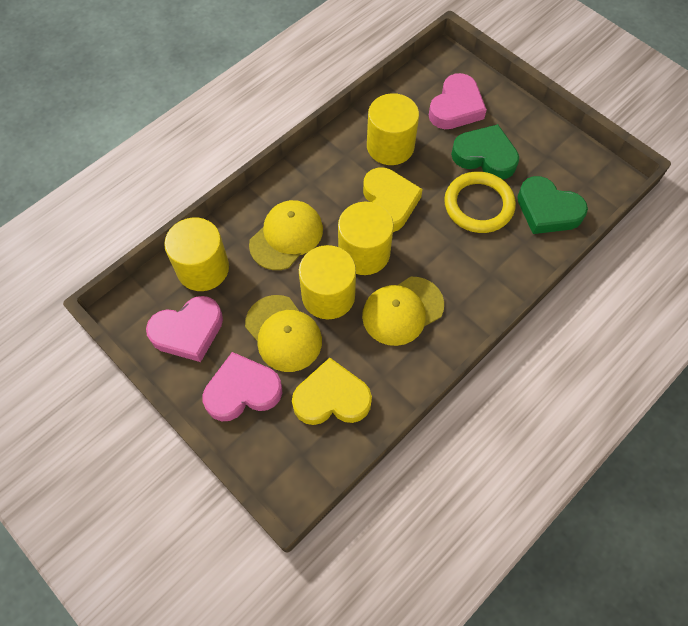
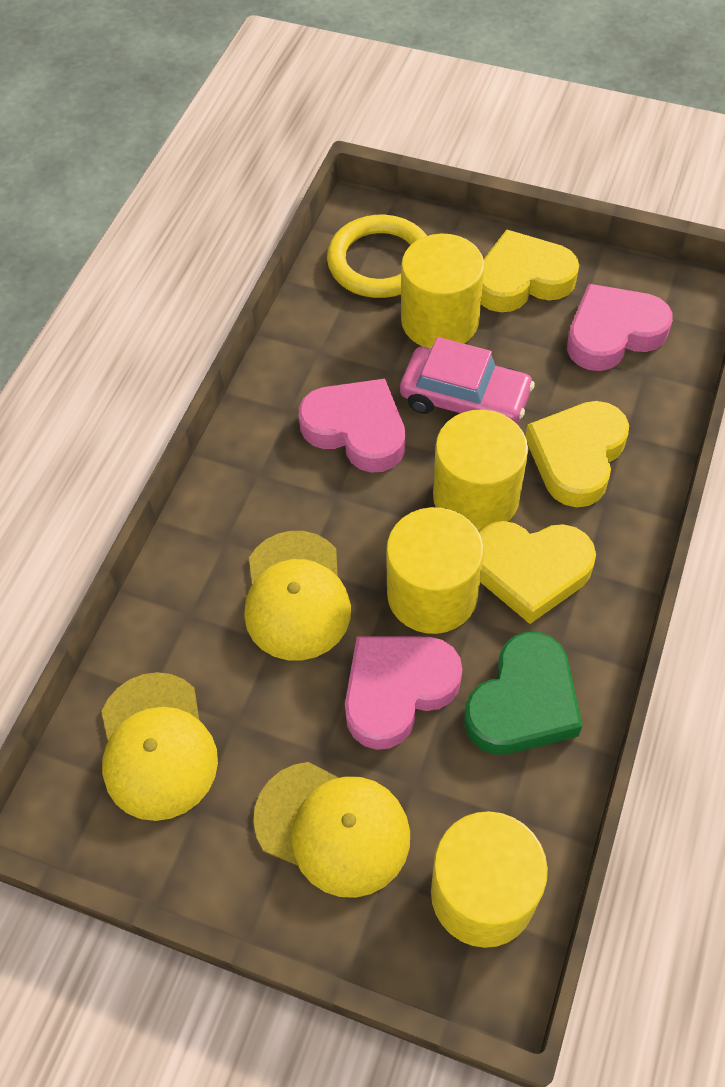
green heart: [451,124,519,179] [517,176,588,234] = 2 -> [464,632,582,755] = 1
pink car: none = 0 -> [400,337,535,424] = 1
yellow heart: [292,358,372,425] [363,168,423,232] = 2 -> [478,521,596,624] [481,229,579,312] [525,401,629,507] = 3

